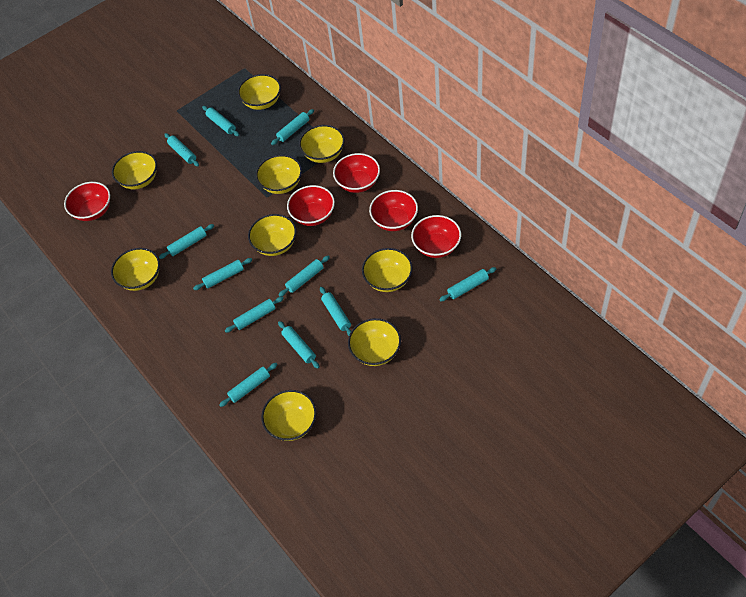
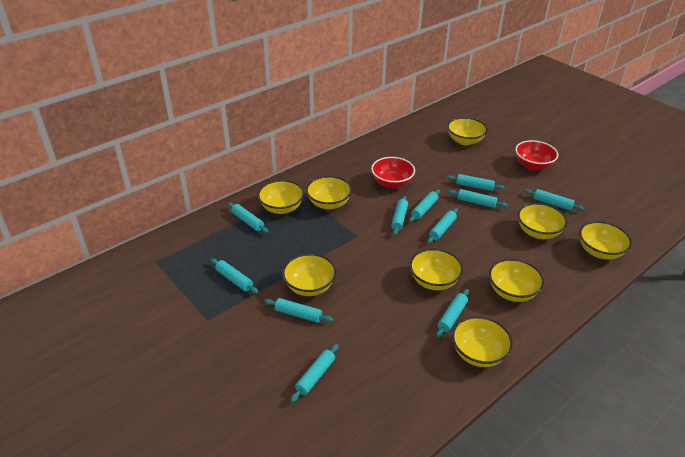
red bowl: [64,182,110,221] [287,185,335,226] [333,153,380,193] [369,190,418,231] [411,215,461,258] = 5 -> [371,157,415,188] [515,140,558,171] = 2

